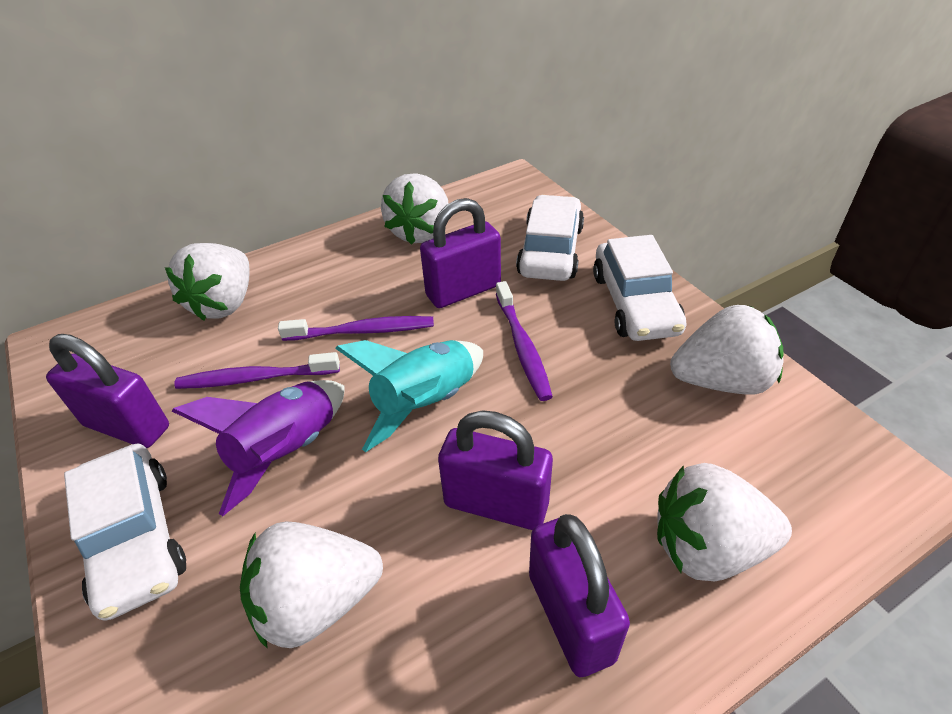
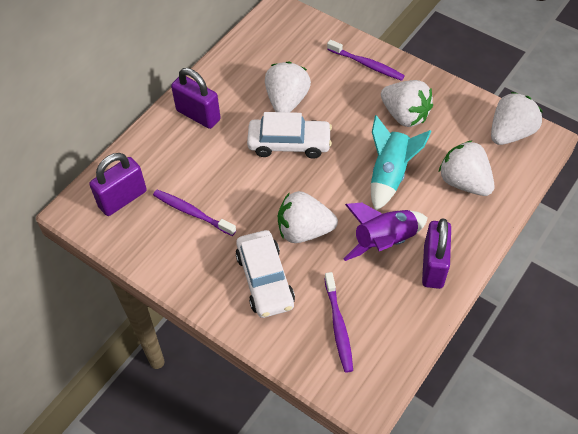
purple padlock: [46,334,169,448] [420,198,501,308] [438,410,553,530] [529,514,630,677] = 4 -> [89,153,147,216] [171,68,221,129] [422,218,451,289] = 3
white car: [64,444,186,621] [516,195,584,281] [593,235,687,341] = 3 -> [236,230,295,318] [247,112,332,159] = 2

